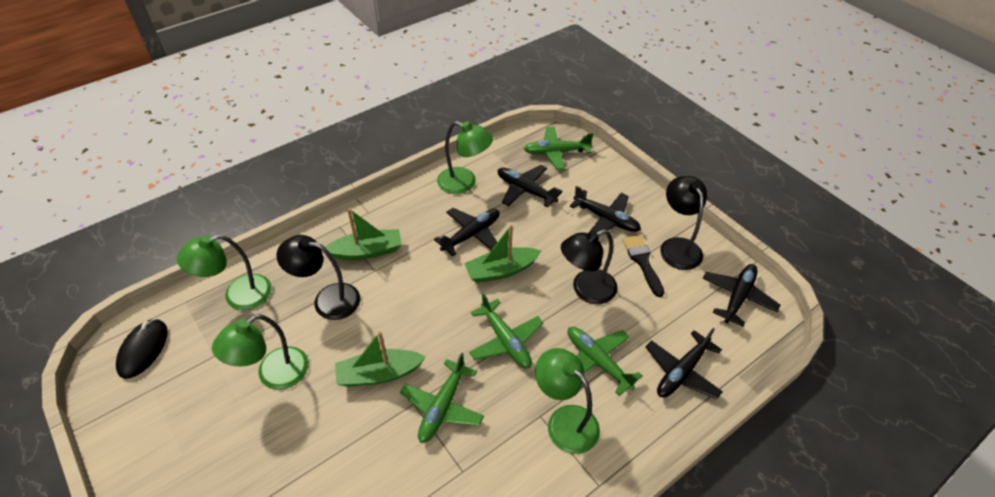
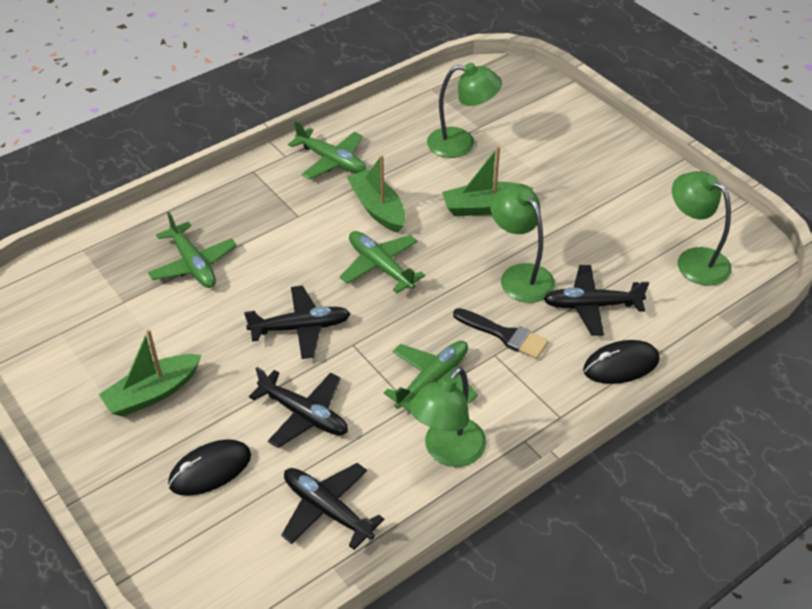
black lamp: [276,235,360,320] [561,229,618,304] [660,176,707,270] = 3 -> none = 0
black mouse: [116,319,168,379] = 1 -> [168,439,251,496] [583,340,660,384] = 2
black plane: [434,208,500,256] [498,165,563,208] [570,186,641,232] [645,328,723,399] [703,264,780,327] = 5 -> [244,285,351,359] [249,367,348,448] [281,463,384,550] [543,265,649,336] = 4

